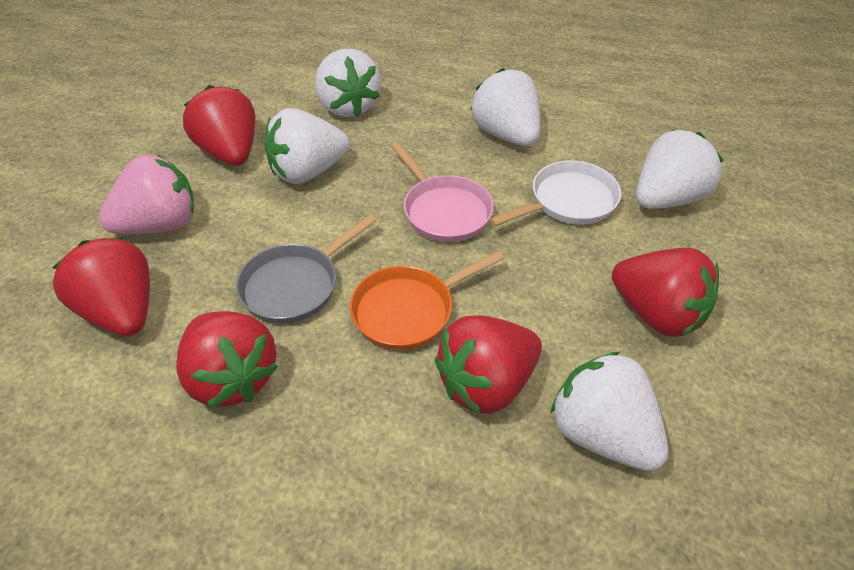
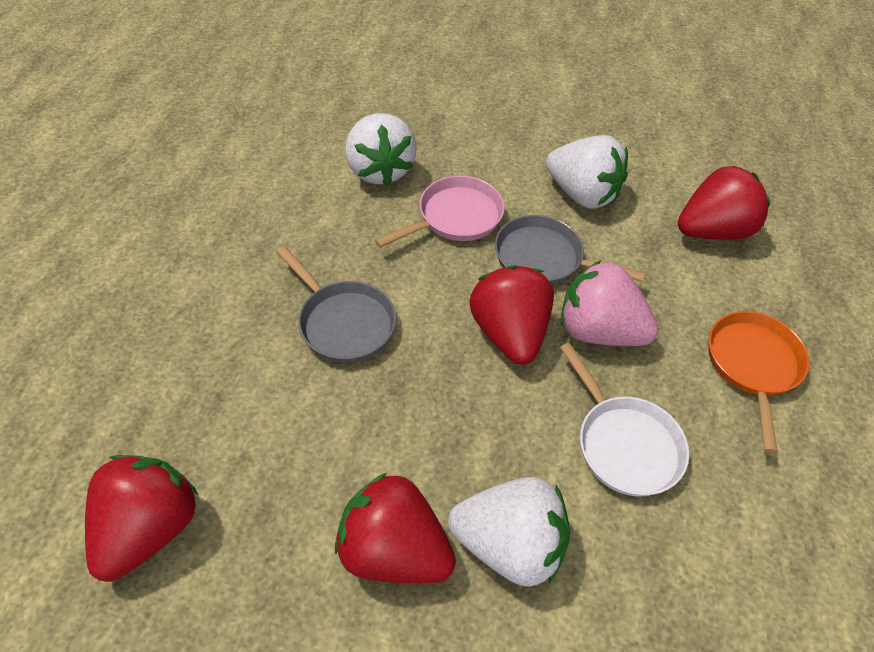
grey pan: [236,214,377,323] = 1 -> [276,246,396,363] [495,215,645,285] = 2
red strawberry: [52,237,150,336] [176,311,278,408] [183,85,255,166] [435,315,542,414] [612,248,719,337] = 5 -> [85,455,198,582] [335,473,456,584] [469,265,554,365] [678,166,770,240] = 4
white strawberry: [265,108,349,184] [315,48,381,117] [470,68,540,146] [550,352,669,471] [636,130,723,209] = 5 -> [345,113,417,186] [448,477,570,587] [546,135,628,209] = 3

